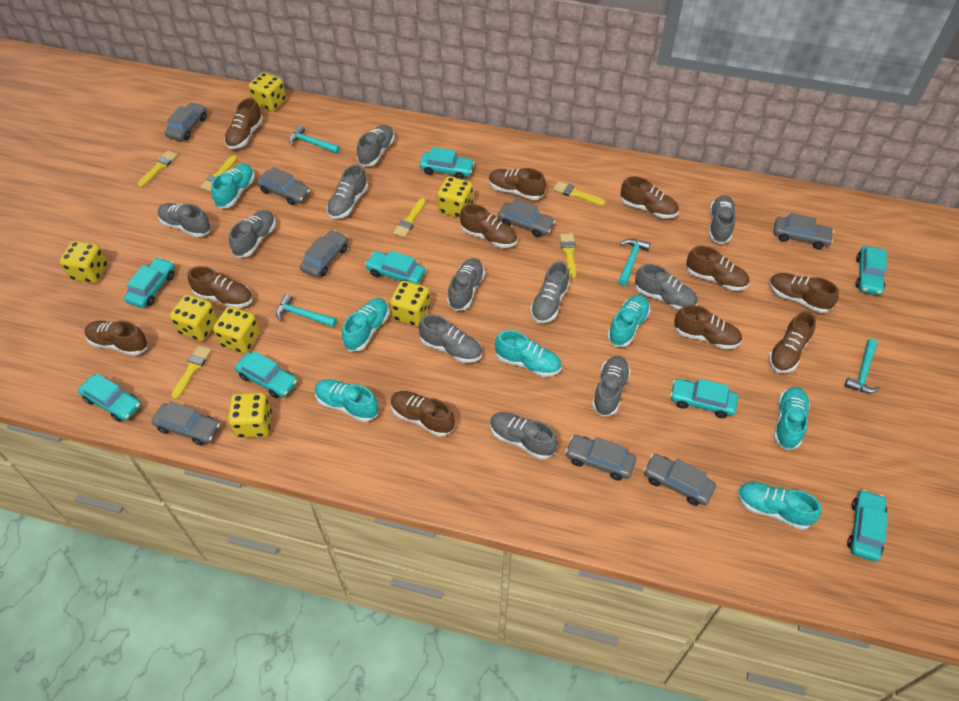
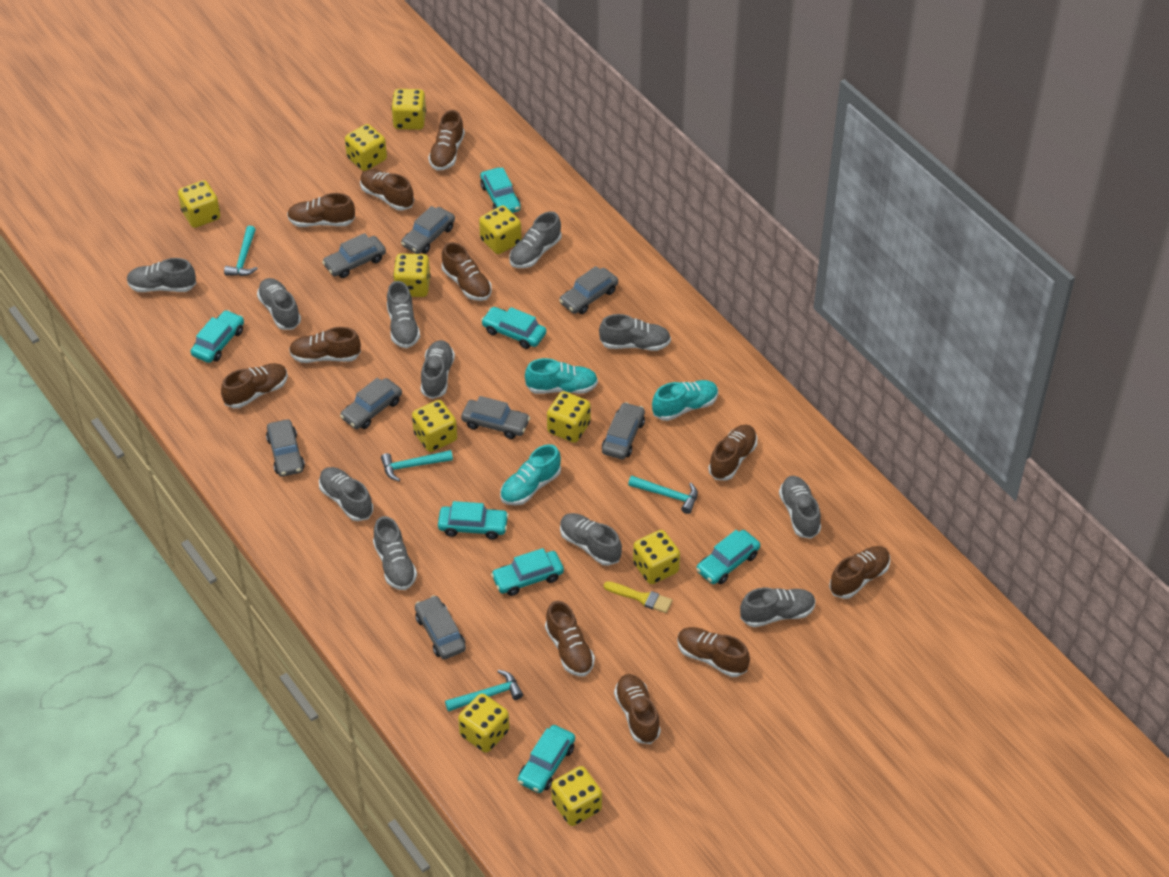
turquoise car: [78,374,141,422] [124,257,175,308] [235,351,297,398] [365,251,425,284] [419,147,475,180] [670,379,738,418] [847,490,888,561] [856,246,887,295] = 8 -> [191,310,244,363] [438,501,509,539] [480,167,521,213] [481,307,546,349] [491,548,564,596] [518,725,575,793] [696,530,760,584] = 7
turquoise shoe: [211,164,255,209] [315,379,378,422] [342,298,389,351] [495,330,561,377] [607,295,650,347] [737,482,821,530] [774,387,810,450] = 7 -> [500,444,561,505] [525,358,598,394] [652,380,718,421] = 3
yellow brush: [138,150,178,187] [171,345,212,399] [200,155,238,192] [393,198,426,238] [553,181,606,206] [560,233,576,279] = 6 -> [604,581,672,613] = 1
yellow dice: [60,241,108,283] [170,294,218,341] [213,307,260,354] [228,392,272,438] [249,72,286,111] [390,281,430,327] [437,176,473,218] = 7 -> [178,180,220,228] [345,124,387,171] [391,89,426,130] [393,253,431,297] [412,400,457,452] [458,693,509,753] [479,206,522,254] [547,391,591,443] [551,766,602,826] [633,530,680,584] = 10

